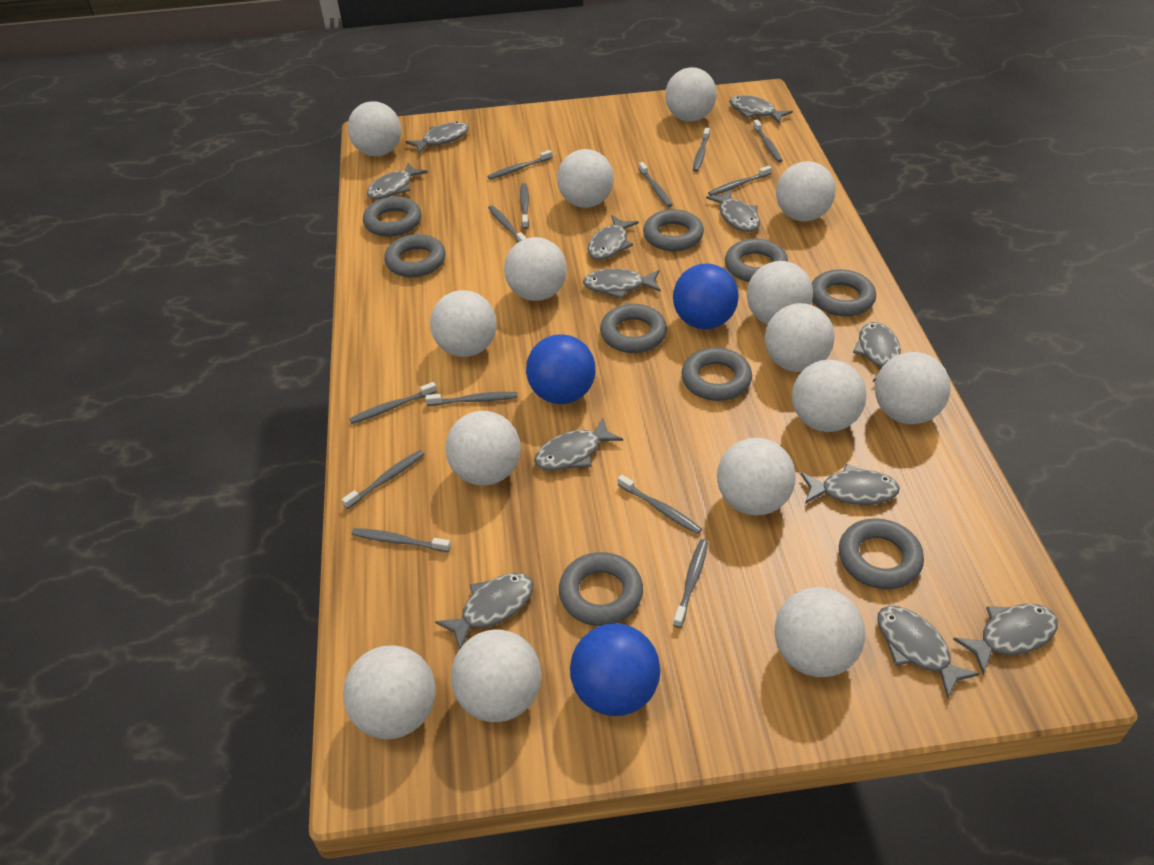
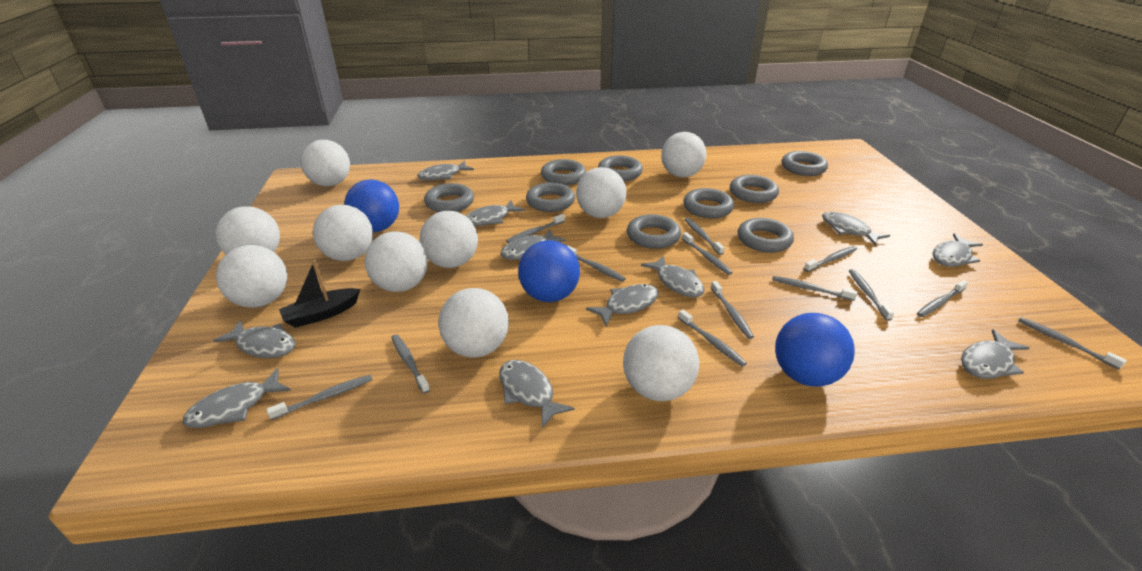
black boat: none = 0 -> [279,260,360,328] = 1
grey fish: [367,163,428,200] [406,122,469,154] [435,573,533,649] [534,418,623,471] [583,269,661,299] [588,215,639,260] [706,189,760,232] [729,95,793,124] [801,464,900,505] [853,322,901,382] [877,606,980,699] [953,604,1058,674] = 12 -> [183,368,291,428] [213,320,295,358] [417,161,474,180] [466,200,525,226] [499,360,575,428] [501,229,566,260] [586,284,658,326] [641,255,705,297] [822,212,890,246] [933,233,983,267] [961,329,1030,379] = 11
white ball: [343,645,436,739] [348,101,401,156] [430,290,496,357] [446,411,521,486] [451,629,541,722] [504,237,567,301] [557,149,614,208] [665,67,717,122] [717,438,796,515] [747,261,813,325] [765,303,835,372] [775,587,865,677] [776,161,836,221] [792,360,866,432] [875,352,951,424] = 15 -> [215,207,280,254] [216,245,287,308] [300,140,350,186] [313,205,373,261] [365,231,428,292] [420,211,478,268] [438,288,509,358] [576,167,626,218] [623,325,699,401] [661,132,706,177] = 10

